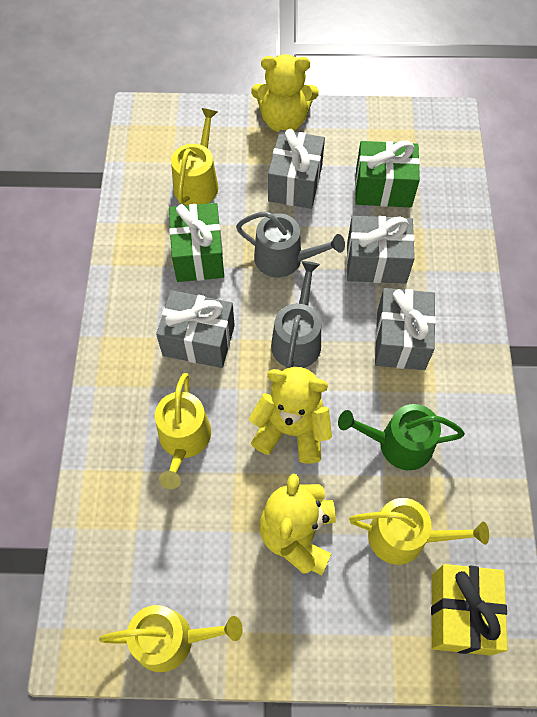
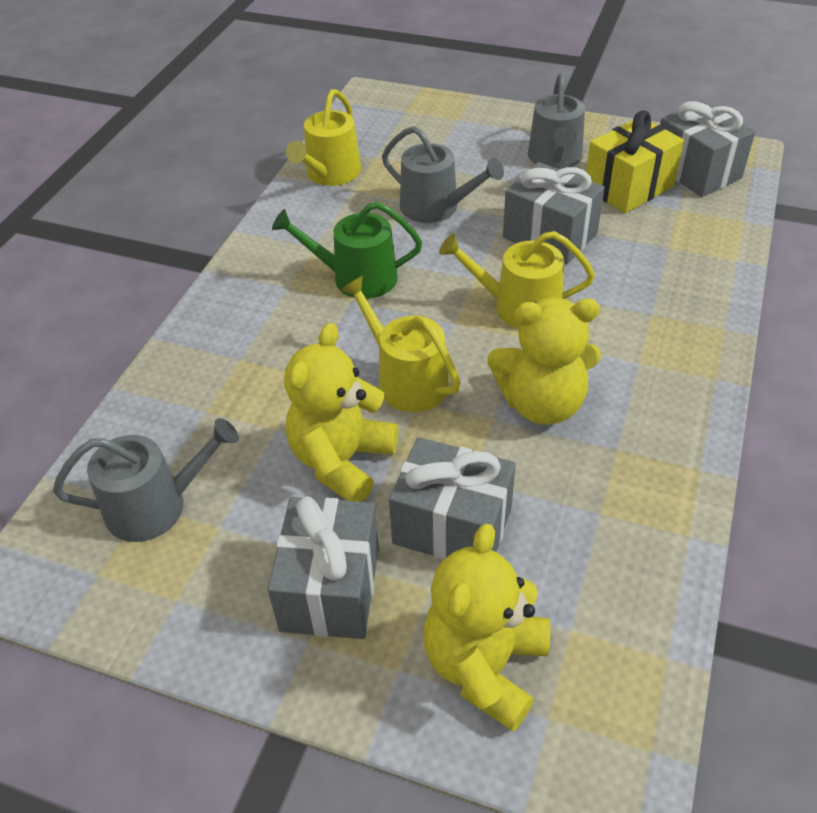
green gift: [169,203,224,282] [355,140,420,207] = 2 -> none = 0
grey watering can: [236,211,345,277] [271,261,321,368] = 2 -> [53,418,239,542] [382,126,504,223] [528,73,585,169] = 3
yellow watering can: [99,605,243,672] [155,373,211,489] [171,108,218,205] [349,498,489,565] = 4 -> [286,89,361,186] [341,276,461,412] [439,231,595,329] = 3

